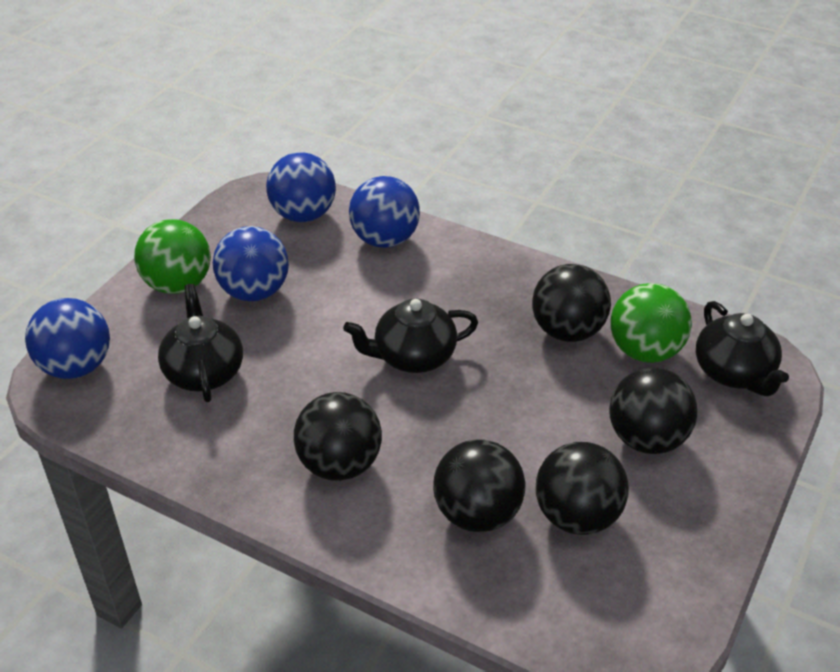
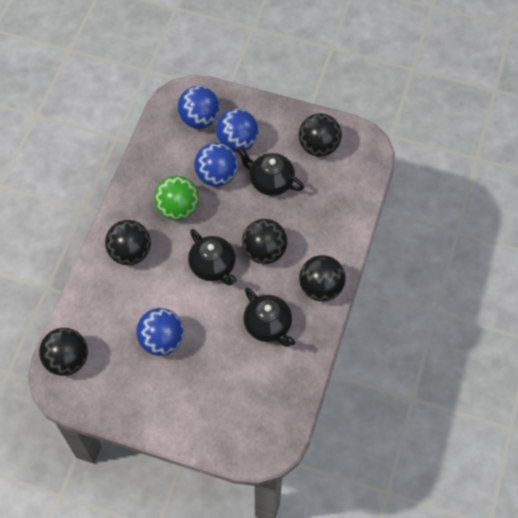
green ball: [134,219,211,294] [611,283,692,363] = 2 -> [154,176,199,220] = 1

